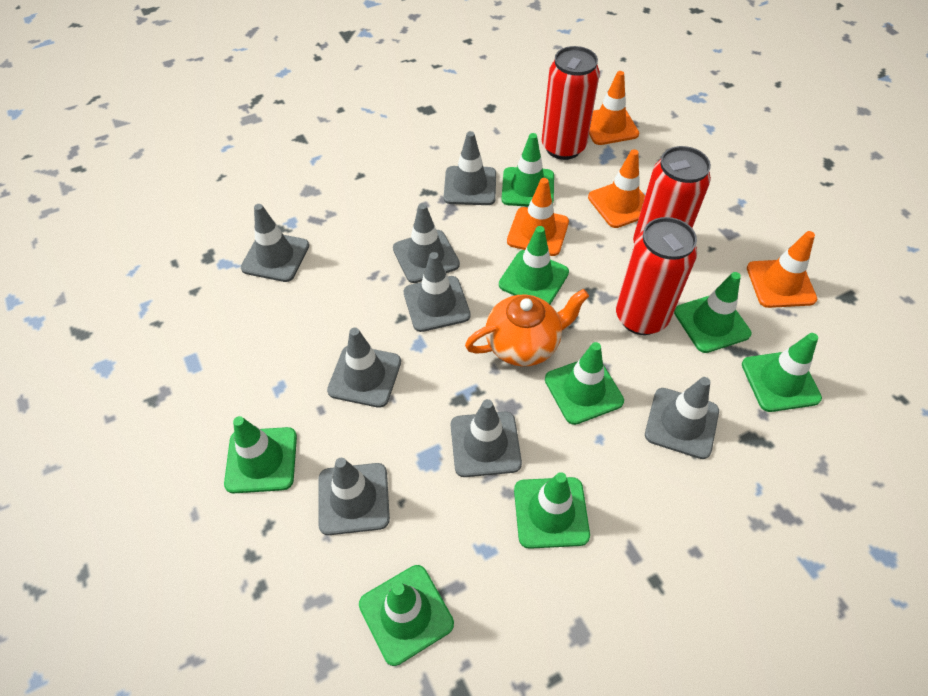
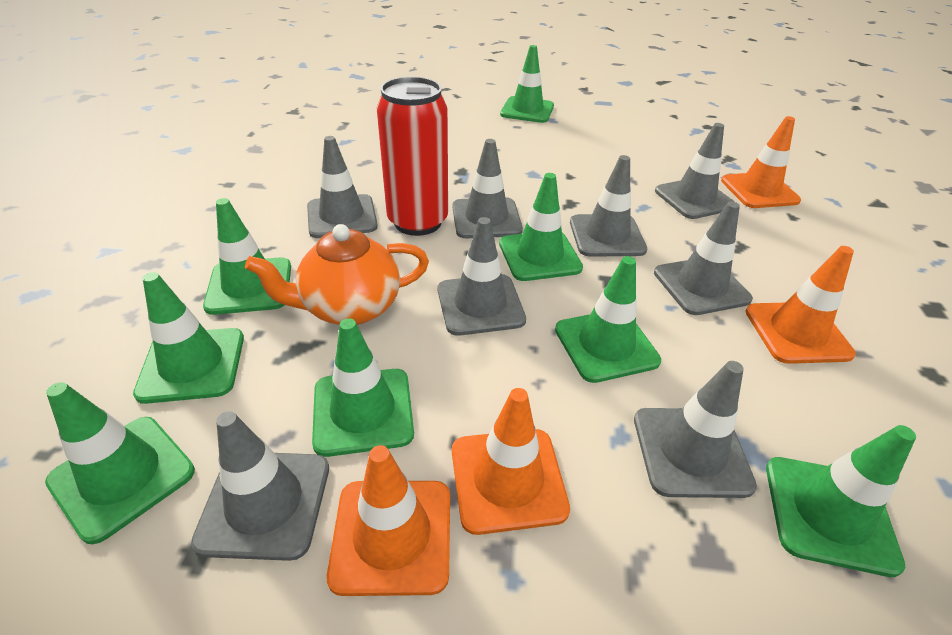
red can: [542,46,600,160] [616,217,697,335] [633,146,711,243] = 3 -> [377,77,448,236] = 1

